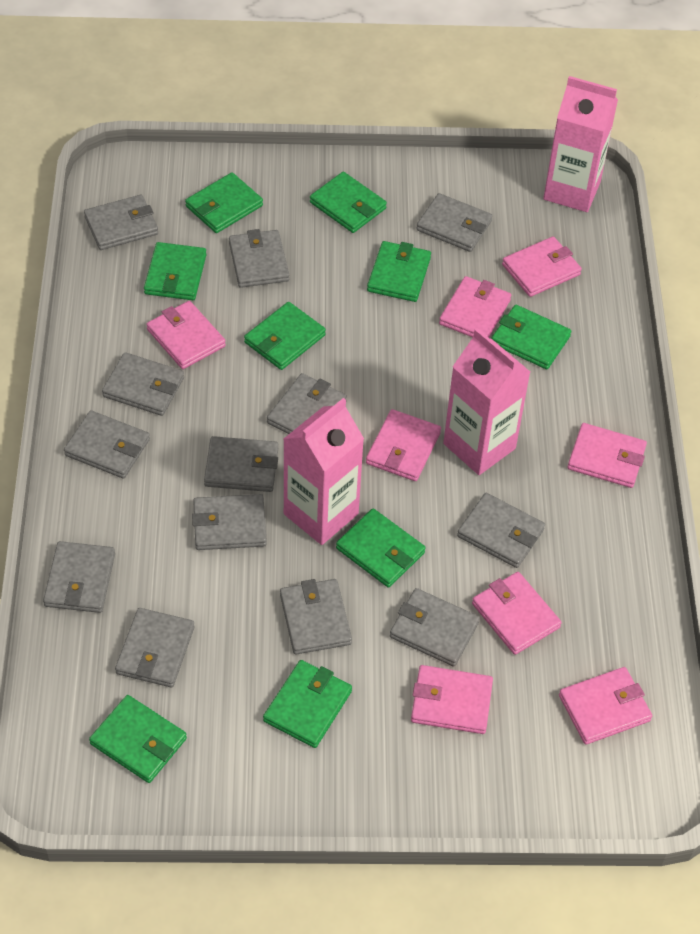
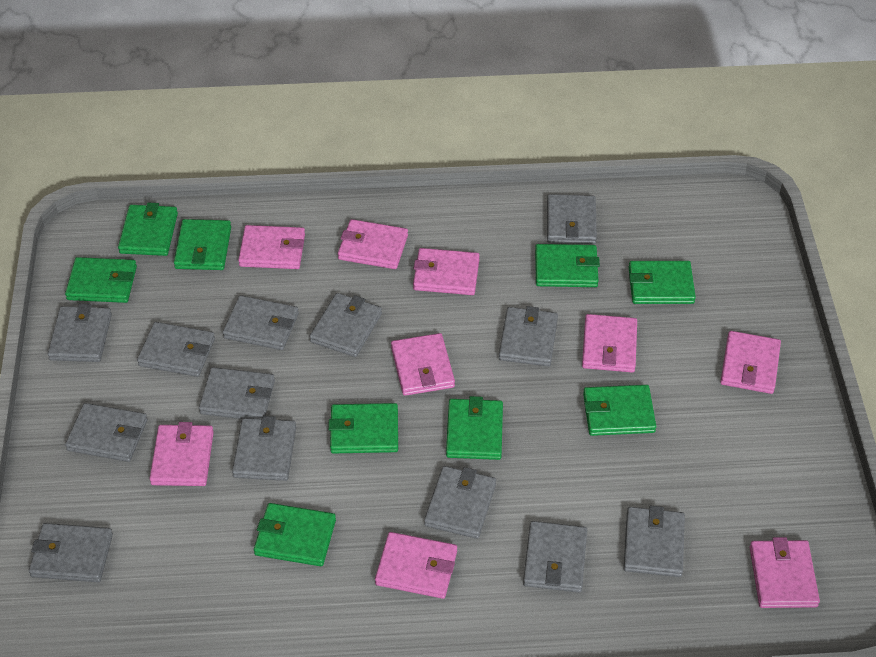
pink carton: [284,398,364,545] [443,328,530,475] [543,76,618,212] = 3 -> none = 0
pink wallet: [146,301,226,369] [366,409,441,481] [411,665,493,734] [439,276,511,337] [472,572,562,655] [502,236,582,297] [559,667,652,745] [568,423,647,488] = 8 -> [149,422,214,486] [238,225,305,269] [338,219,408,269] [375,532,457,599] [391,333,455,396] [413,248,480,295] [582,314,637,373] [720,331,781,394] [749,537,820,608] = 9

